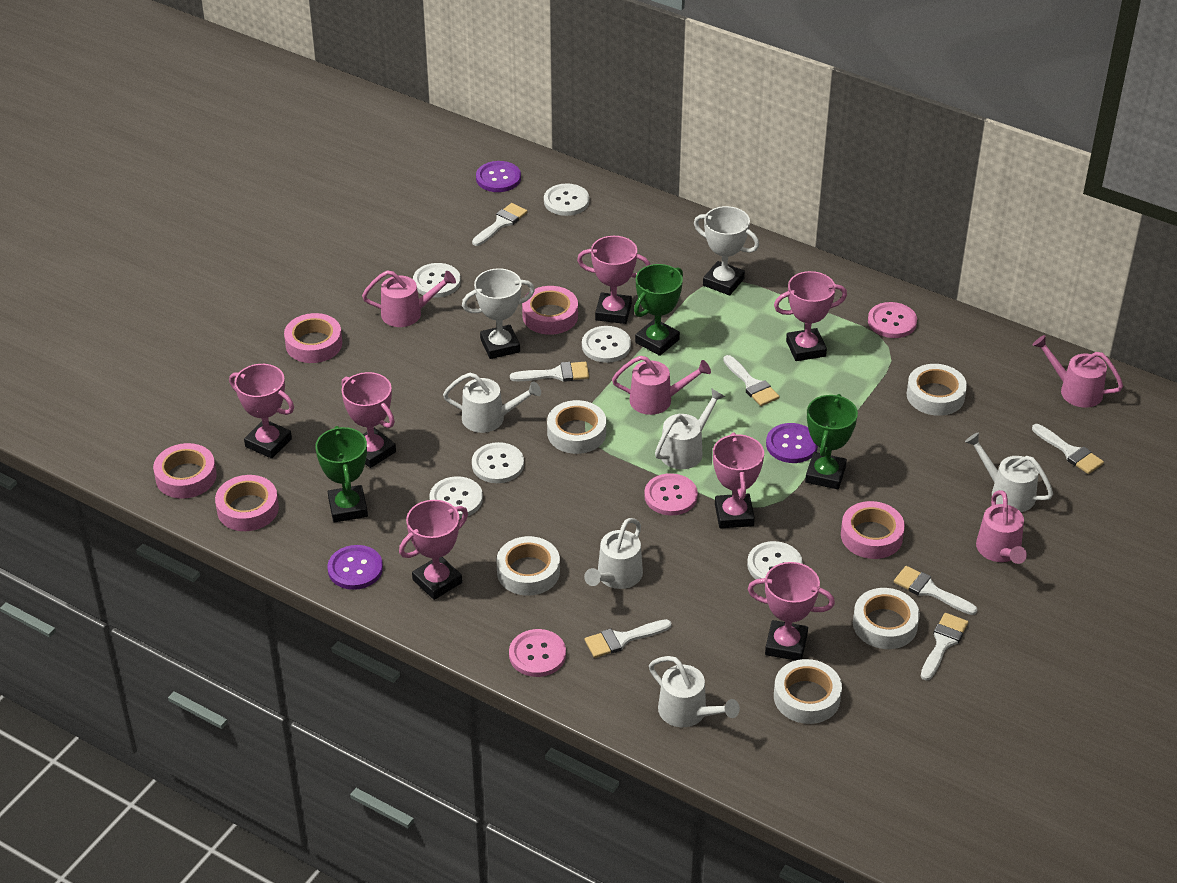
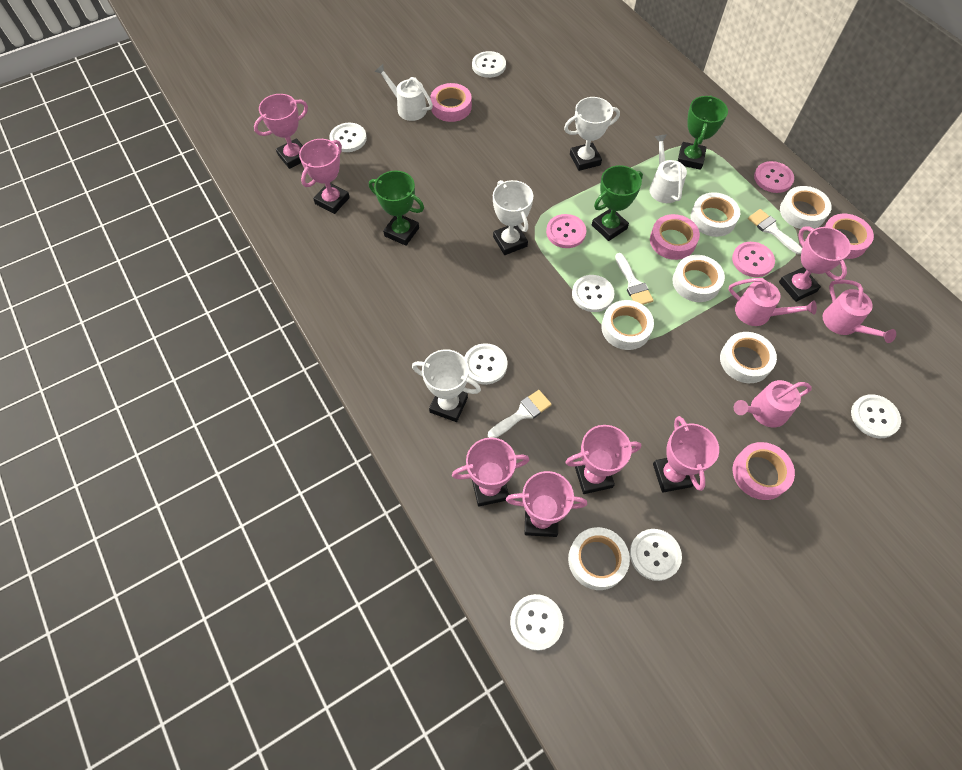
pink tape: [153,443,217,499] [215,475,279,531] [284,313,342,363] [522,286,578,335] [841,501,905,559] = 5 -> [430,83,472,122] [650,214,700,260] [733,442,795,500] [824,214,874,259] = 4
pink watering can: [362,270,456,327] [612,356,711,415] [976,490,1027,564] [1033,335,1123,408] = 4 -> [728,278,817,326] [734,380,812,427] [823,280,896,343] = 3
purple button: [328,545,383,590] [476,161,521,192] [766,423,818,463] = 3 -> none = 0
white brush: [472,203,527,246] [510,362,589,382] [585,619,672,658] [723,355,779,406] [894,566,977,615] [921,613,968,681] [1032,424,1104,474] = 7 -> [488,390,552,438] [615,253,654,305] [748,209,802,254] = 3
white button: [413,263,461,298] [429,476,483,518] [472,442,524,483] [544,183,589,216] [582,326,631,363] [747,541,802,579] = 6 -> [329,123,367,152] [464,343,507,385] [472,51,506,78] [510,594,563,651] [572,275,614,312] [630,529,682,581] [851,394,901,438] = 7
white tape: [496,536,560,596] [547,400,606,454] [774,659,842,724] [853,588,920,649] [906,364,967,416] = 5 -> [568,527,630,590] [601,300,654,350] [672,255,725,302] [691,192,740,237] [720,332,777,383] [780,186,832,229] = 6
white trophy: [462,268,535,359] [694,206,759,296] = 2 -> [412,349,481,422] [493,180,533,255] [564,97,620,171] = 3
white watering can: [443,373,541,433] [584,518,643,589] [649,656,740,727] [655,388,725,469] [965,432,1053,512] = 5 -> [375,64,433,121] [649,134,687,203] = 2

